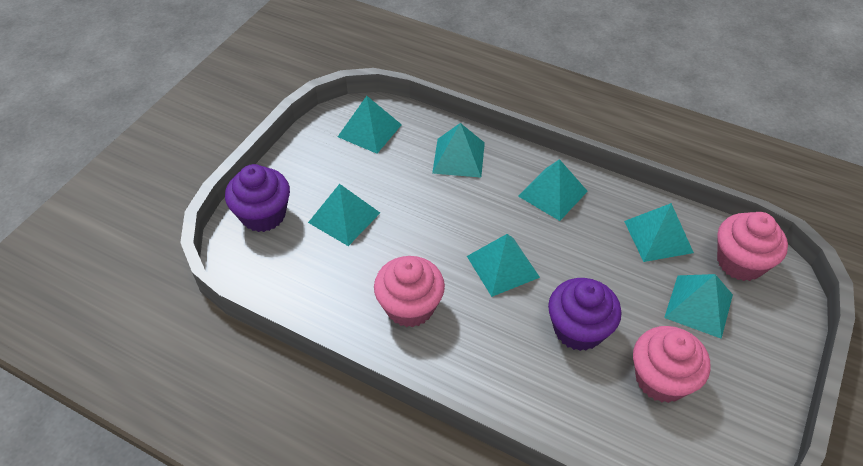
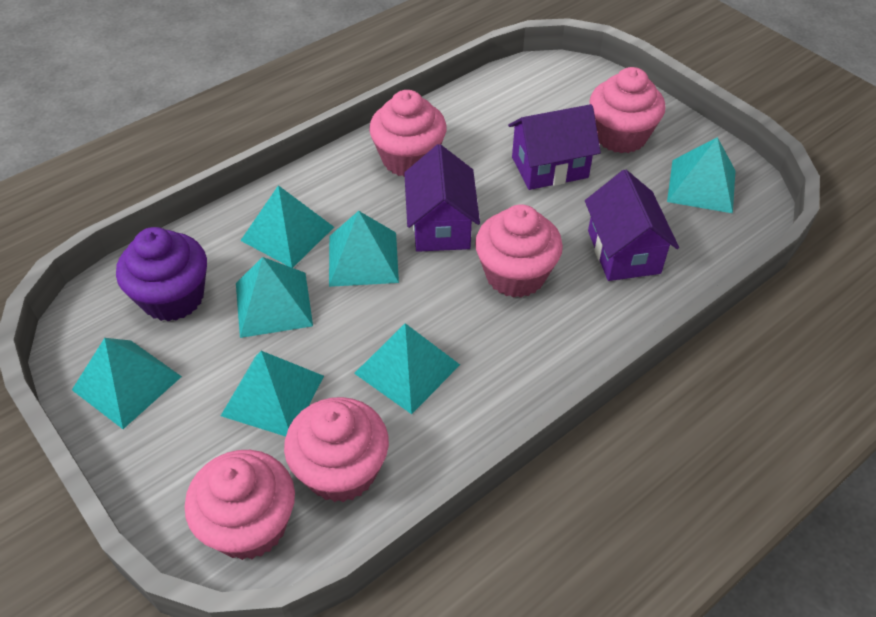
pink cupcake: [374,256,445,327] [633,326,711,403] [717,212,788,281] = 3 -> [185,450,295,560] [284,397,389,502] [369,90,447,177] [475,204,563,298] [589,67,666,153] = 5
purple cupcake: [225,164,290,232] [548,278,621,351] = 2 -> [116,227,207,321] = 1
purple house: none = 0 -> [404,144,480,252] [508,104,601,190] [585,170,679,281] = 3

